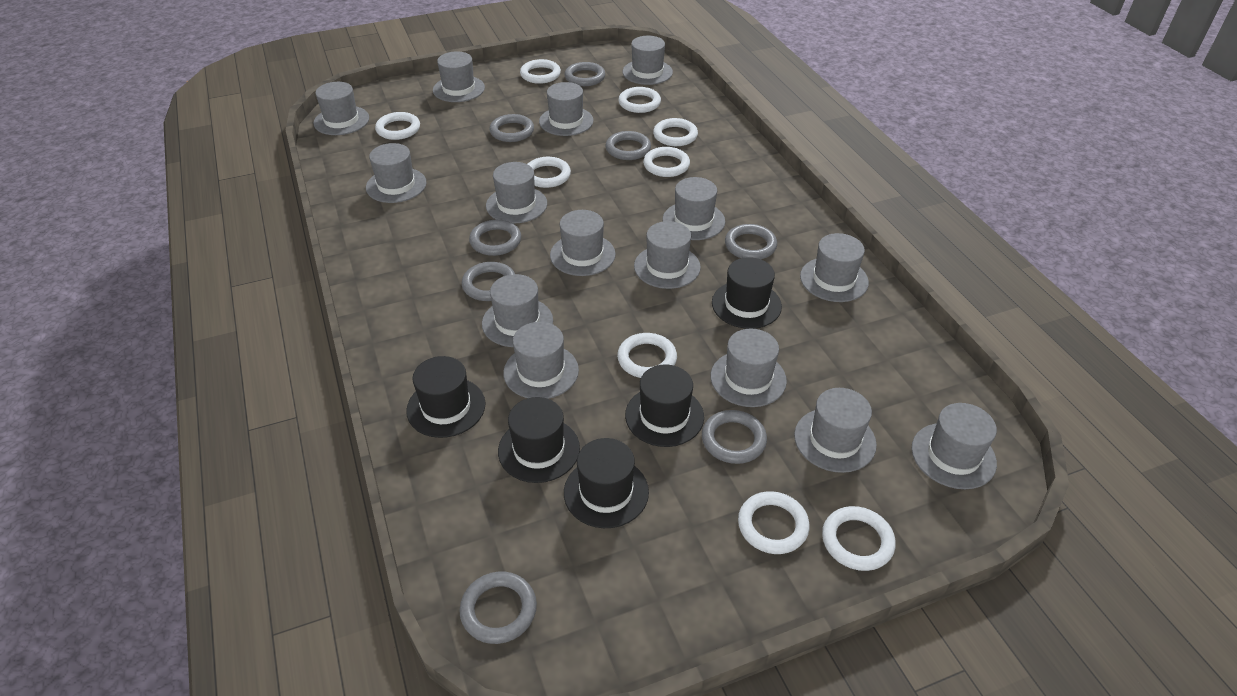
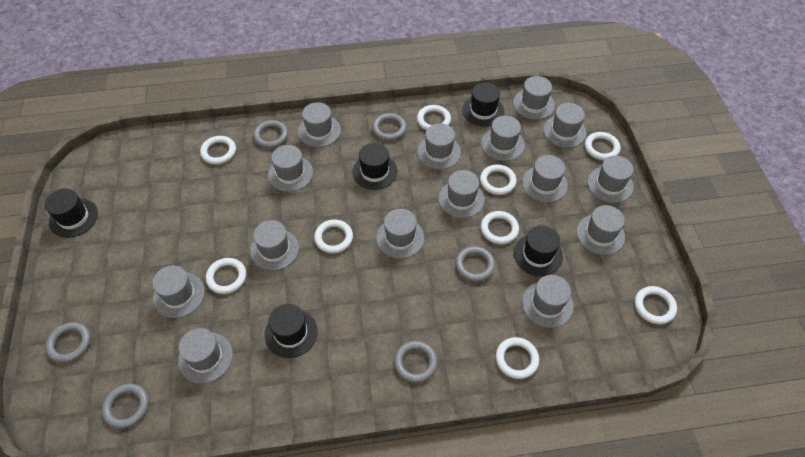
grey ring: [460,572,537,644] [462,262,515,301] [469,220,521,256] [489,114,534,142] [565,62,605,86] [606,131,651,160] [702,410,767,464] [725,224,777,259] = 8 -> [45,322,91,363] [102,384,149,429] [253,120,288,148] [372,113,407,141] [394,341,438,383] [455,246,495,282] = 6

